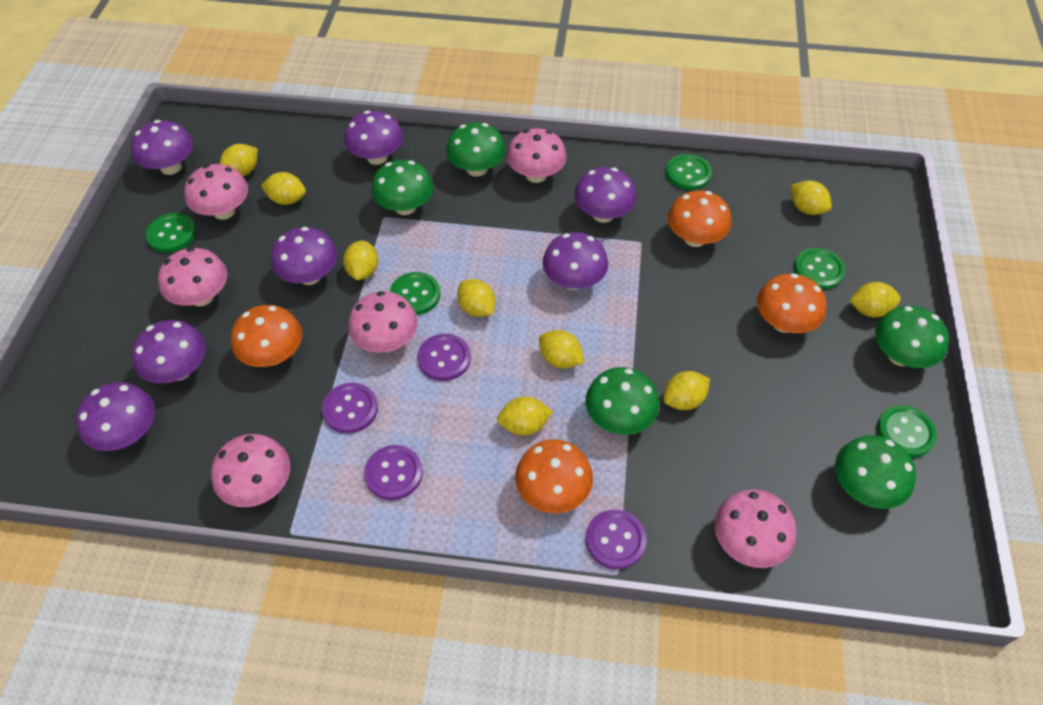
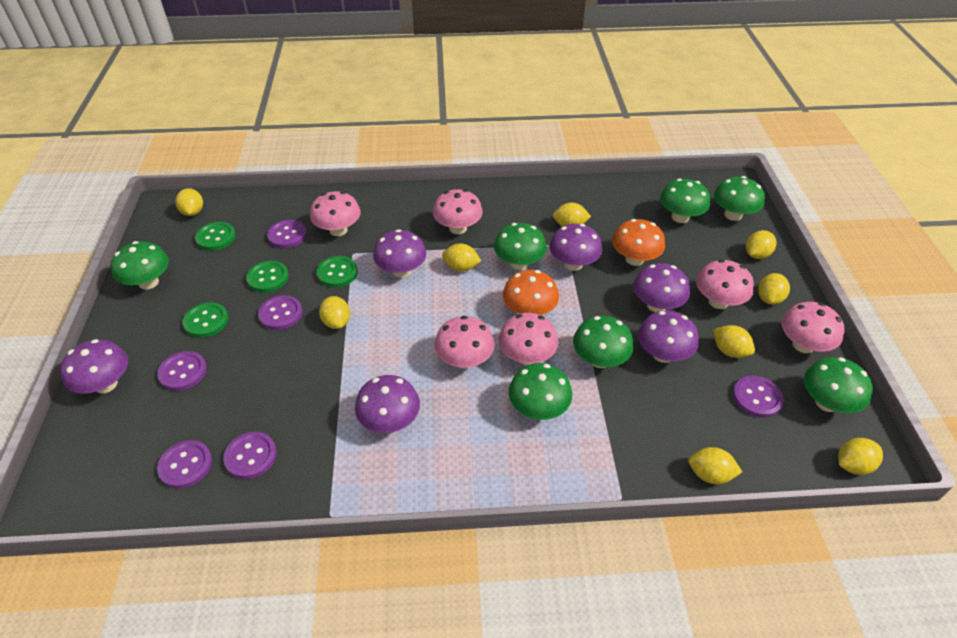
green button: [146,213,196,253] [390,272,441,315] [666,154,712,190] [794,248,846,289] [877,405,937,458] = 5 -> [183,302,228,338] [195,222,236,251] [246,261,289,293] [316,256,358,287] = 4
green mushroom: [372,160,433,215] [446,122,506,177] [586,367,659,435] [835,435,916,509] [875,306,949,368] = 5 -> [111,241,169,290] [494,223,547,270] [508,363,572,420] [573,316,634,368] [660,179,710,223] [714,176,765,221] [804,357,873,413] = 7
orange mushroom: [231,305,302,367] [515,439,593,513] [668,190,732,247] [757,273,827,333] = 4 -> [503,270,559,315] [612,219,665,266] = 2
purple button: [322,383,378,434] [364,445,423,500] [417,334,471,381] [586,510,647,569] = 4 -> [157,351,207,391] [157,440,212,489] [223,432,277,479] [258,295,303,330] [267,220,307,248] [733,376,784,418] = 6
purple mushroom: [76,382,155,451] [131,120,193,175] [132,320,206,384] [271,227,337,285] [344,111,403,165] [542,232,608,290] [574,167,637,223] = 7 -> [60,339,128,394] [355,375,420,433] [373,229,427,278] [549,224,602,271] [633,263,690,312] [638,311,699,363] = 6

